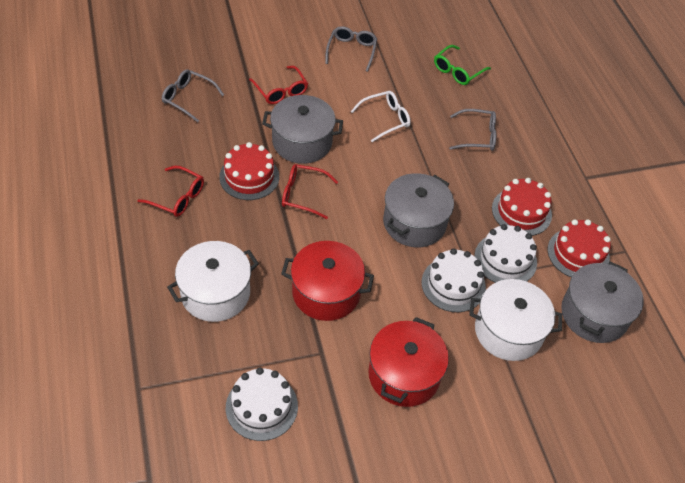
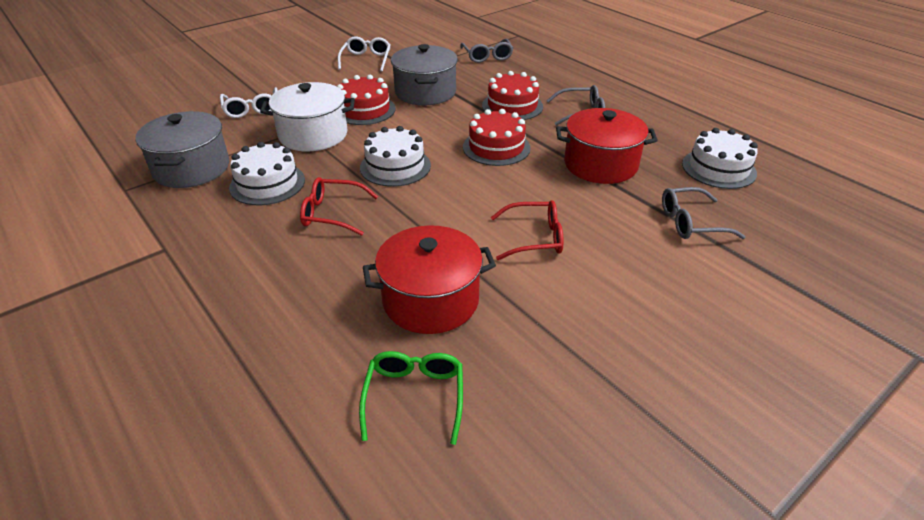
grey pot: [262,95,343,164] [383,173,454,247] [561,261,644,343] = 3 -> [135,111,229,188] [391,44,458,105] = 2
red glasses: [137,166,204,217] [249,66,308,104] [282,164,338,219] = 3 -> [300,177,378,236] [491,200,564,260] = 2
white glasses: [351,91,411,142] = 1 -> [220,87,278,118] [338,36,391,72] = 2
white pot: [167,241,259,322] [469,279,562,361] = 2 -> [260,82,355,151] = 1

